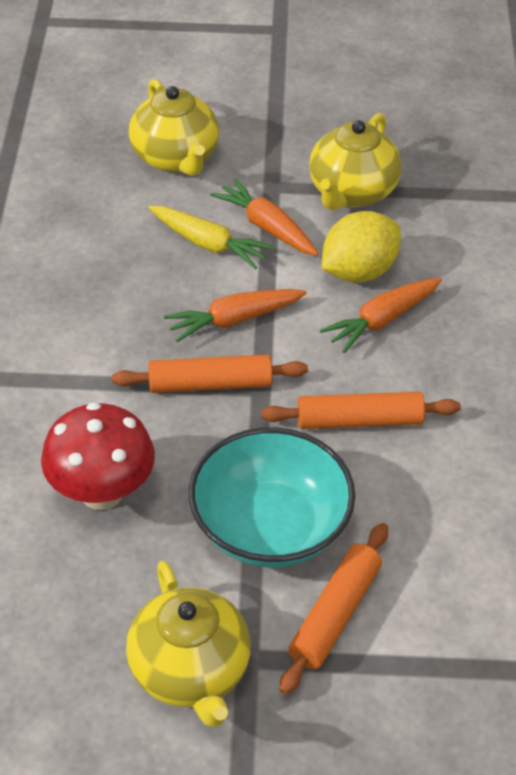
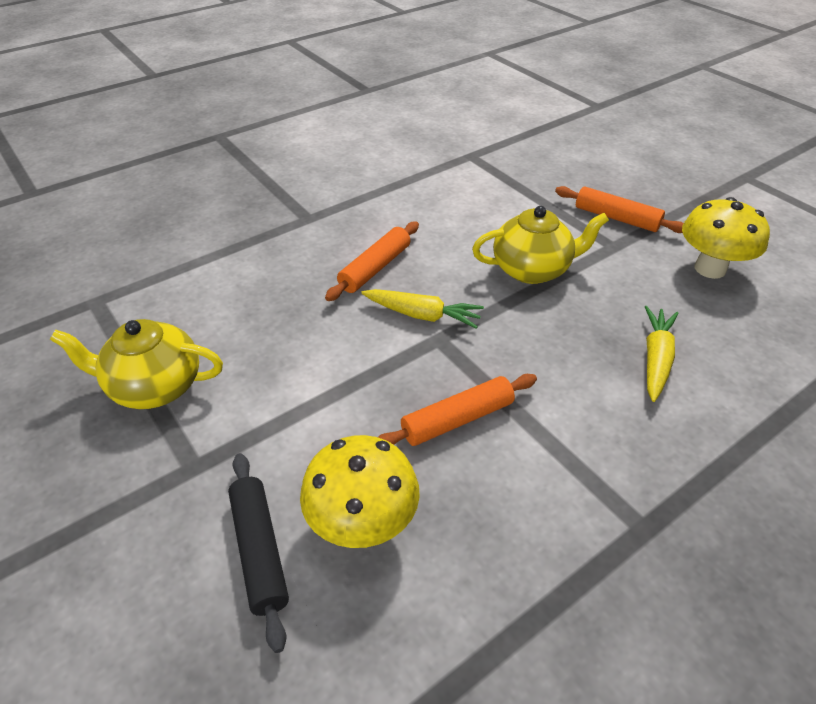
black rolling pin: none = 0 -> [228,453,289,653] = 1
orange carrot: [164,289,307,342] [210,178,319,256] [320,278,442,353] = 3 -> none = 0
red mushroom: [41,402,155,510] = 1 -> none = 0
turquoise bowl: [189,427,355,568] = 1 -> none = 0
yellow carrot: [148,206,274,269] = 1 -> [361,289,484,329] [645,306,679,402] = 2
yellow lemon: [322,211,401,283] = 1 -> none = 0
yellow mushroom: none = 0 -> [300,435,420,548] [682,197,770,279] = 2
yellow teapot: [126,561,251,728] [129,79,219,176] [309,113,402,210] = 3 -> [50,319,223,409] [472,206,609,284] = 2

